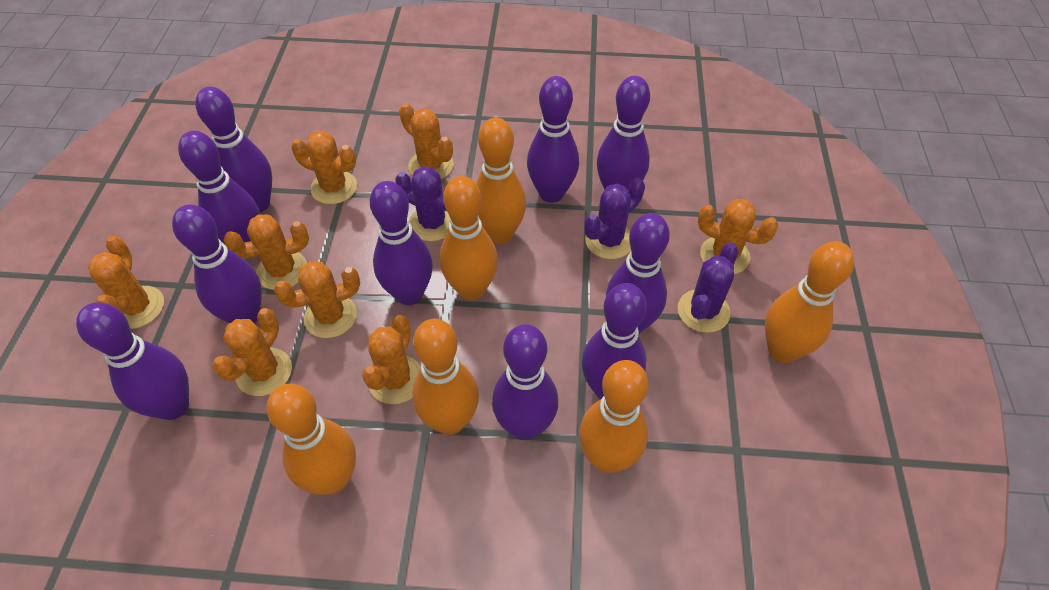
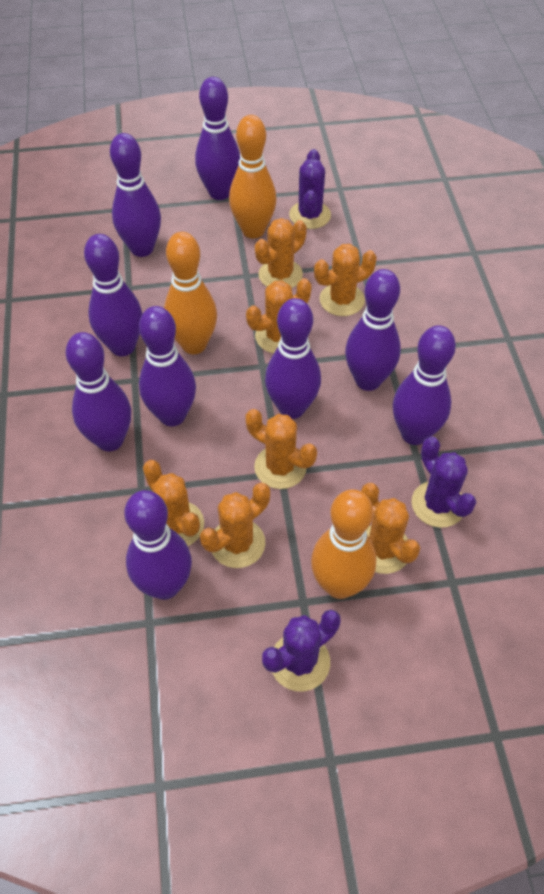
orange bowling pin: [266,384,356,495] [412,319,479,435] [440,176,498,301] [476,118,526,244] [579,360,648,473] [765,241,854,363] = 6 -> [164,232,217,354] [229,115,276,239] [311,489,376,599] = 3
orange cactus: [88,236,164,329] [212,308,292,396] [224,214,309,290] [274,262,360,338] [291,131,357,204] [362,315,421,404] [399,103,454,179] [698,199,778,274] = 8 -> [143,460,204,546] [200,483,270,568] [245,409,317,489] [246,278,312,353] [255,218,307,288] [314,244,377,316] [361,483,420,574] = 7
purple bowling pin: [76,302,189,420] [172,204,262,324] [178,131,260,244] [195,87,272,212] [370,181,433,305] [492,324,558,440] [527,76,579,203] [582,283,647,399] [597,76,650,190] [606,213,670,334] = 10 -> [66,332,131,452] [84,234,143,356] [110,133,161,257] [124,490,192,600] [139,306,196,426] [195,77,240,200] [265,298,321,419] [345,269,401,391] [393,325,456,445] = 9

